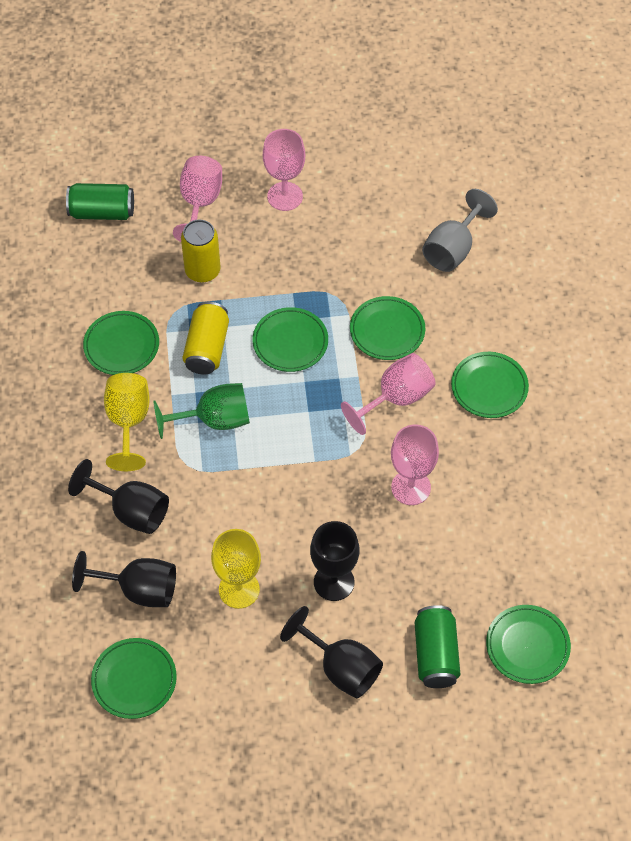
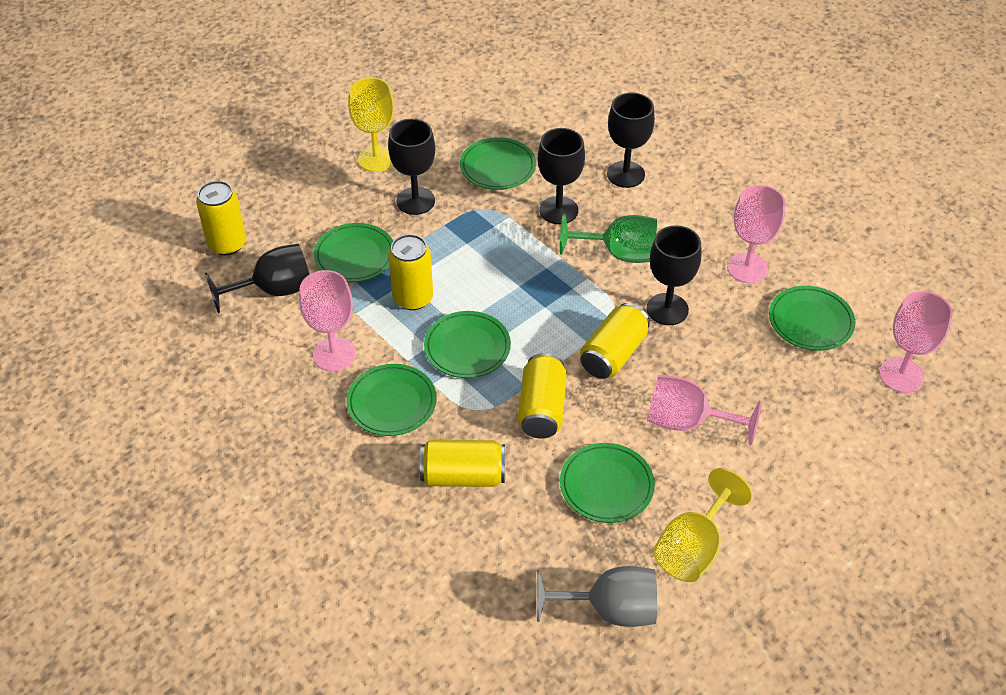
black goblet: [68,459,169,534] [72,551,176,607] [280,606,383,698] [310,521,359,601] = 4 -> [205,244,310,313] [388,119,436,215] [538,128,585,224] [607,93,655,188] [647,225,702,325] = 5
green can: [66,183,134,220] [415,605,460,688] = 2 -> none = 0
yellow can: [181,220,221,283] [182,302,229,374] = 2 -> [196,181,246,255] [388,234,433,310] [420,440,505,487] [518,353,567,439] [580,303,650,379] = 5

